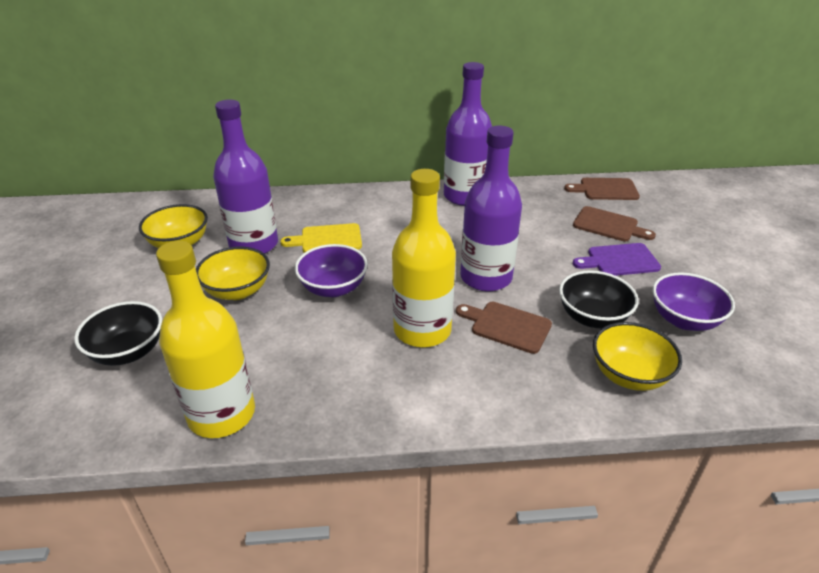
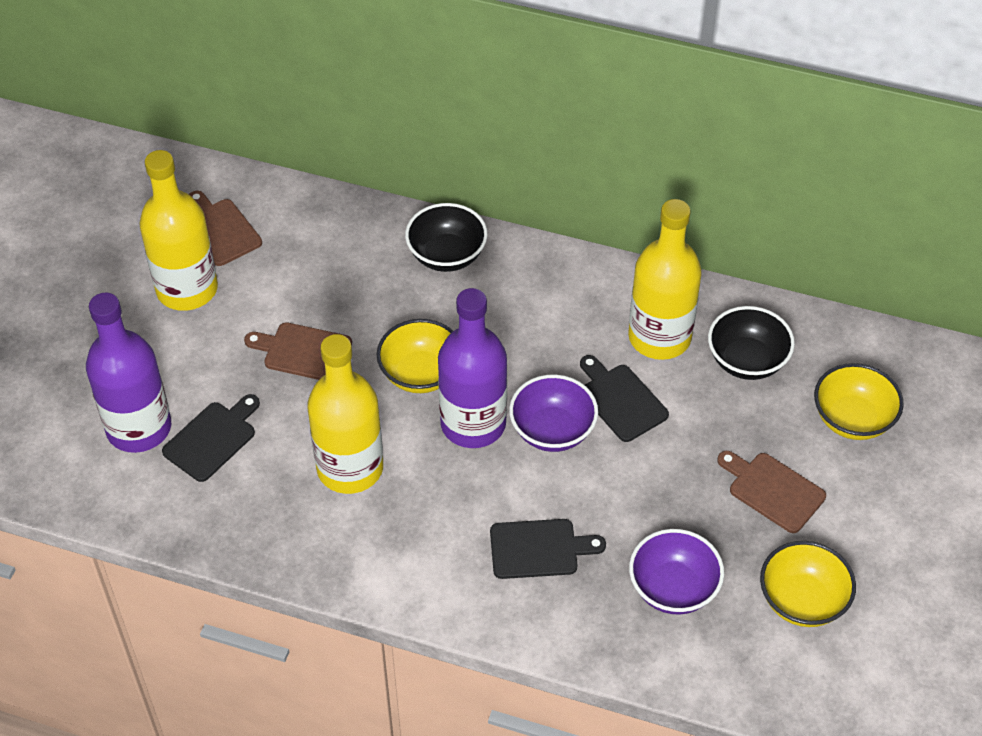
black cutting board: none = 0 -> [162,394,260,482] [490,519,606,579] [580,355,669,442] = 3
purple bottle: [213,100,278,254] [444,62,492,206] [460,126,522,291] = 3 -> [86,293,171,453] [438,288,507,448] = 2
purple cutting board: [573,243,661,276] = 1 -> none = 0
yellow bottle: [156,241,255,438] [392,169,456,347] = 2 -> [139,150,218,311] [307,334,383,494] [628,199,702,360] = 3
yellow cutting board: [280,223,362,253] = 1 -> none = 0

